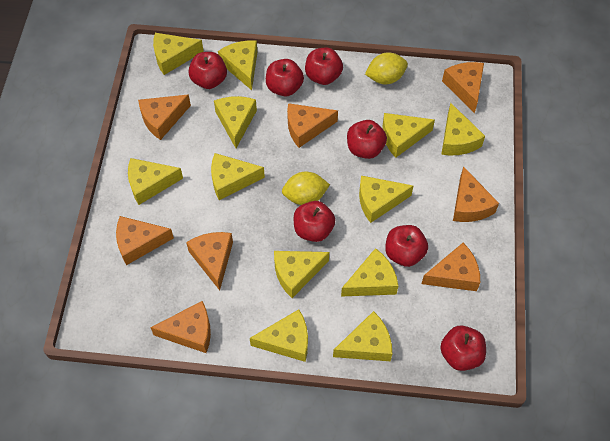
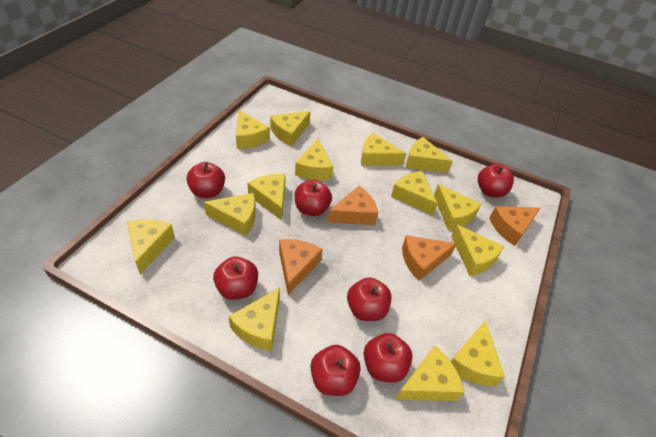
orange cheese: [116,216,174,265] [138,94,191,140] [150,301,211,353] [186,232,233,290] [287,103,338,148] [422,243,480,291] [442,62,484,113] [453,166,499,222] = 8 -> [279,239,323,295] [327,186,378,225] [402,235,457,281] [489,206,540,246] = 4
yellow cheese: [128,158,183,205] [153,33,204,75] [211,153,265,200] [214,96,257,148] [218,40,257,90] [250,309,308,362] [274,251,329,298] [333,311,392,361] [341,248,398,296] [359,176,413,223] [383,113,435,158] [441,103,485,155] = 12 -> [127,219,175,274] [204,193,255,236] [228,287,280,351] [236,110,270,149] [248,174,285,220] [271,111,311,146] [295,139,333,180] [361,133,406,166] [391,171,438,215] [396,345,465,401] [406,137,453,173] [434,184,481,230] [451,225,504,276] [451,320,505,386] = 14
yellow lemon: [282,172,330,205] [365,52,408,84] = 2 -> none = 0

